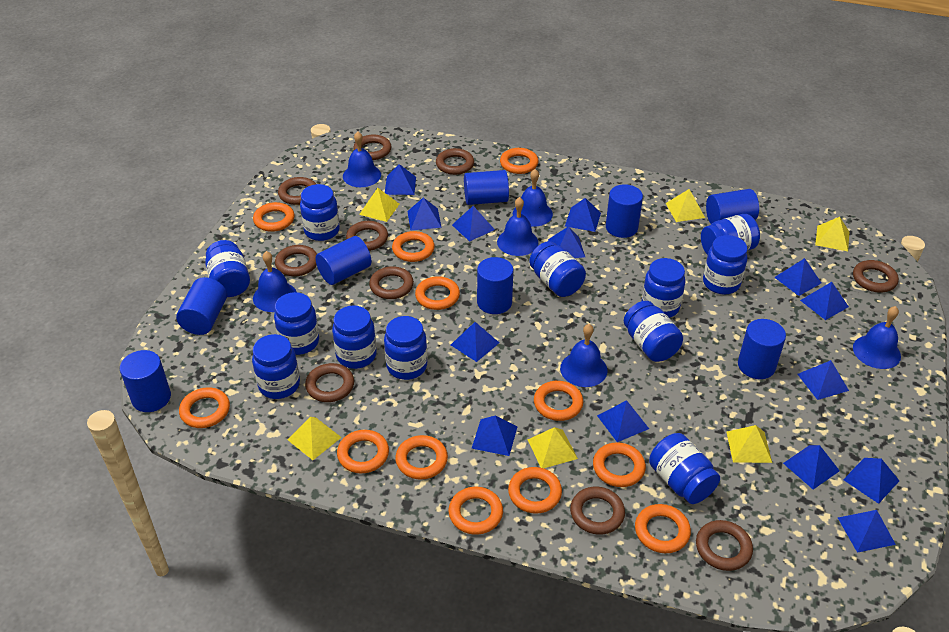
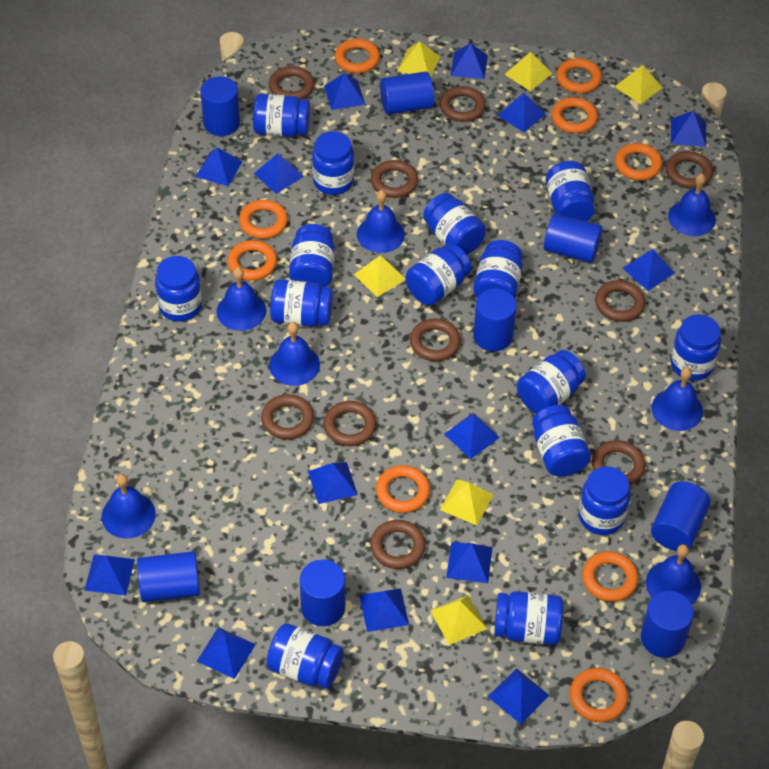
blue bell: [253,251,297,312] [343,131,381,187] [497,197,538,256] [513,169,553,227] [560,324,608,387] [853,306,901,369] = 6 -> [102,474,156,538] [217,267,266,331] [269,322,320,386] [357,190,405,253] [646,544,701,604] [651,367,703,431] [668,174,716,236] = 7
blue jar: [205,240,250,297] [252,334,300,399] [274,292,319,355] [300,184,340,241] [332,305,377,369] [384,316,427,380] [529,241,586,297] [624,301,683,362] [642,258,686,318] [649,433,720,504] [701,214,760,255] [703,235,748,294] = 12 -> [155,256,202,322] [253,94,310,137] [266,623,344,689] [270,279,333,327] [289,224,335,287] [312,131,354,195] [406,243,472,305] [423,193,486,255] [473,240,523,298] [494,591,563,645] [517,350,586,414] [532,405,591,477] [546,161,595,221] [579,466,630,535] [671,314,721,381] = 15
orange ring: [179,387,230,428] [253,202,295,232] [337,430,389,473] [392,231,435,262] [395,435,448,480] [415,276,460,310] [449,487,503,535] [500,148,538,174] [508,467,562,514] [534,381,583,421] [593,442,646,487] [635,504,691,553] = 12 -> [227,240,277,280] [239,200,288,239] [335,39,380,73] [376,465,430,513] [551,97,598,133] [556,58,602,93] [570,668,628,722] [582,551,638,602] [615,143,662,180] = 9

